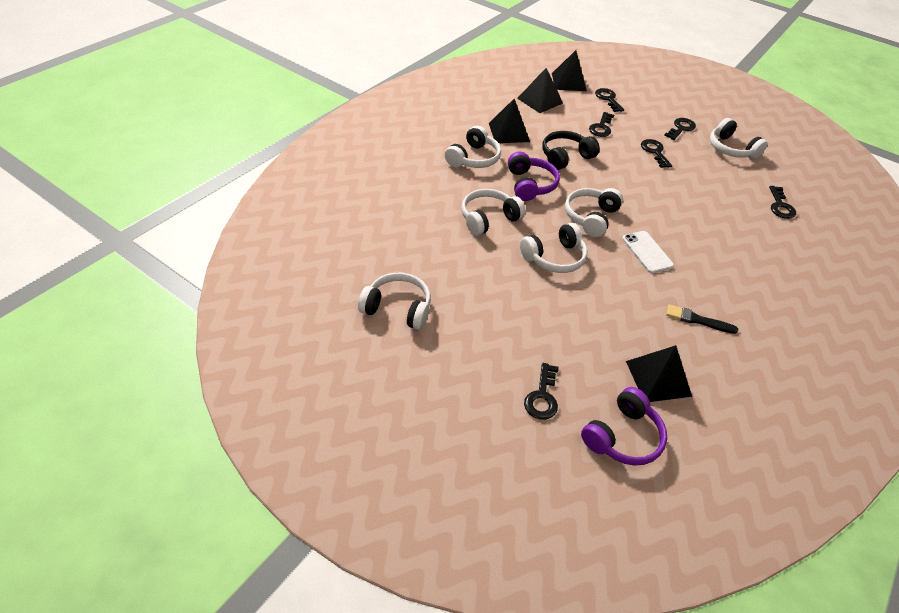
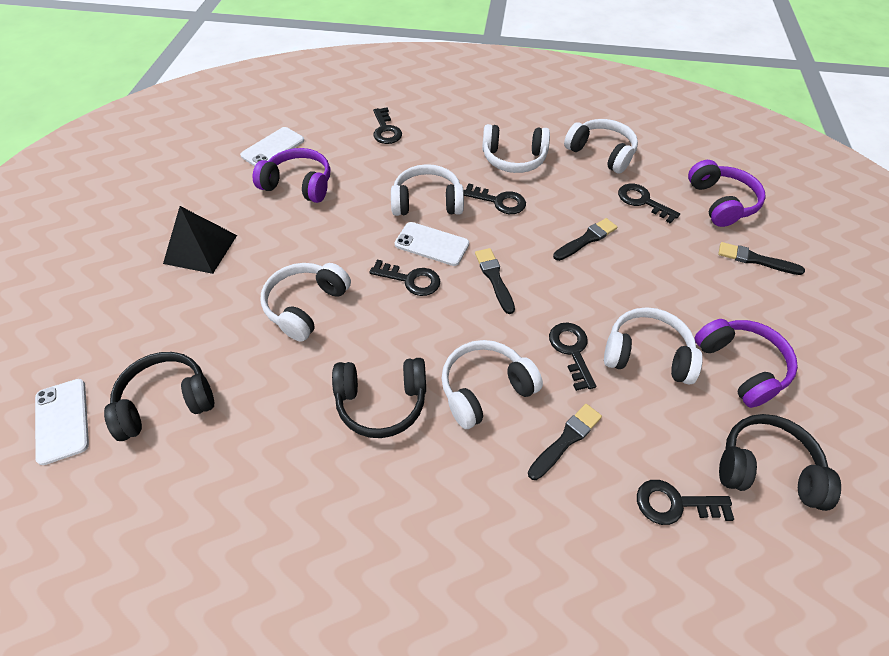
black brush: [666,304,738,334] = 1 -> [475,248,515,314] [528,404,602,480] [553,218,617,261] [718,242,805,275] = 4
black headphones: [542,131,600,170] = 1 -> [104,352,214,441] [332,358,426,438] [719,414,841,511] = 3
black pyramid: [489,99,530,143] [517,68,563,113] [552,50,587,91] [626,345,692,402] = 4 -> [163,206,237,274] = 1
purple headphones: [508,152,560,201] [581,387,667,466] = 2 -> [253,148,330,203] [688,160,766,227] [694,319,798,408] = 3
white phone: [622,231,674,274] = 1 -> [35,379,89,465] [240,127,304,166] [395,222,469,266] = 3

